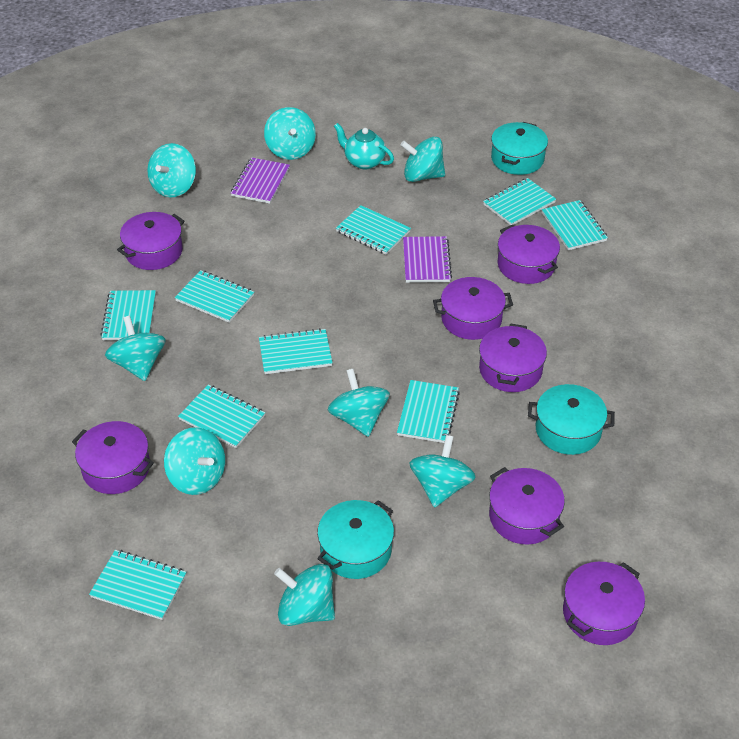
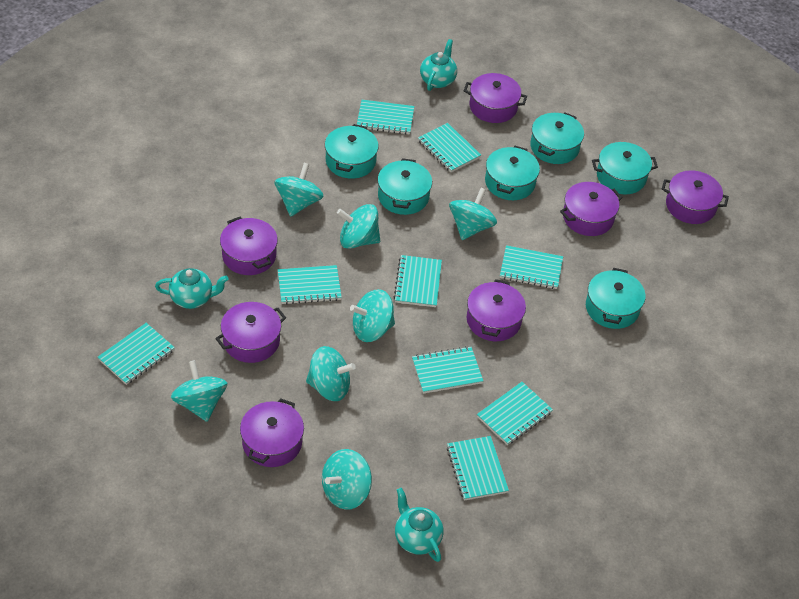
purple notebook: [231,157,290,204] [403,236,452,283] = 2 -> none = 0
turquoise pot: [317,500,394,579] [491,122,548,175] [528,384,615,455] = 3 -> [325,124,379,179] [378,158,432,215] [485,146,540,200] [530,112,584,164] [586,268,646,329] [592,142,658,194] = 6
turquoise spinning top: [105,316,166,381] [147,143,196,197] [164,427,225,495] [264,107,316,160] [274,564,335,626] [328,369,390,437] [401,137,445,182] [410,435,476,508] = 8 -> [171,360,227,422] [274,163,324,217] [306,346,356,401] [322,449,372,510] [337,204,380,249] [350,289,395,342] [449,188,497,240] = 7
turquoise teapot: [334,123,394,170] = 1 -> [155,268,229,309] [395,488,443,562] [420,39,457,91] = 3

